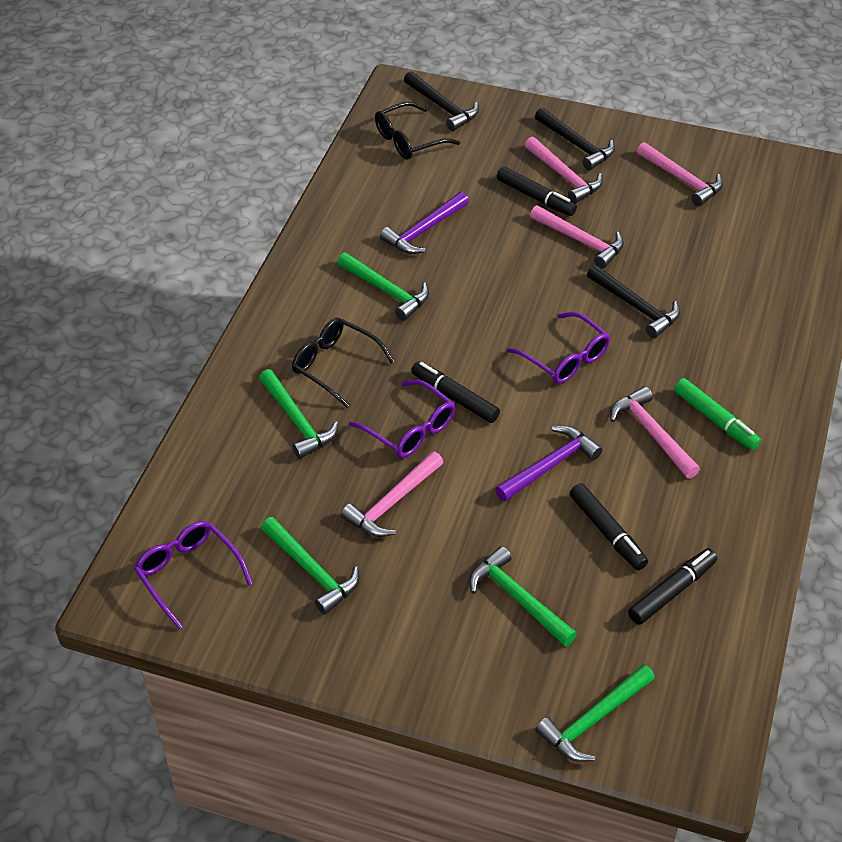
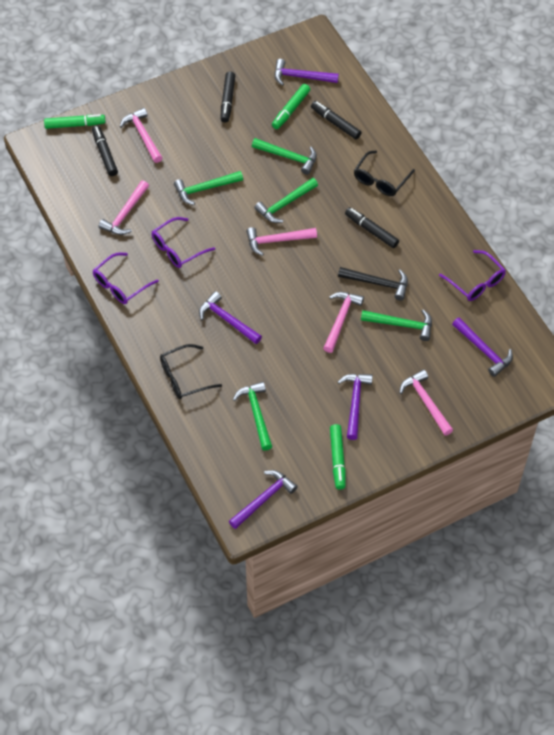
black hammer: [404,71,479,131] [535,108,615,170] [587,265,680,338] = 3 -> [338,267,408,301] = 1
green marker: [674,378,761,450] = 1 -> [44,114,105,129] [272,84,310,129] [330,424,346,490] = 3
purple hammer: [380,192,469,254] [495,426,603,501] = 2 -> [199,291,262,344] [229,470,298,529] [274,59,339,86] [338,374,373,440] [452,318,513,377] = 5

